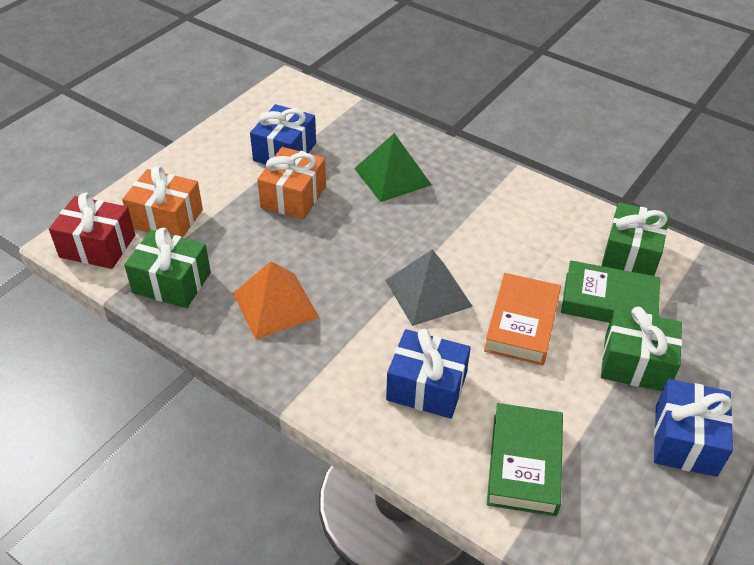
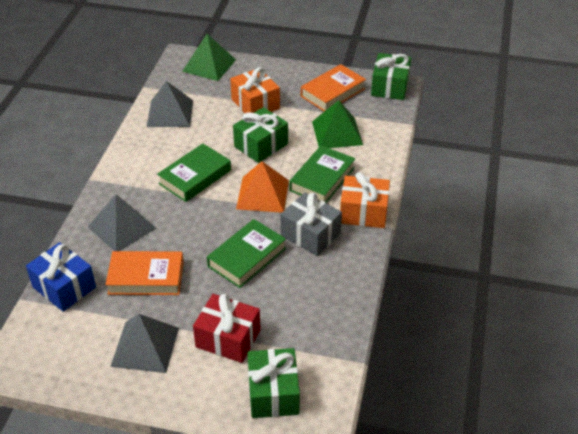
blue gift: [250,104,316,165] [386,329,471,419] [654,379,733,477] = 3 -> [26,242,96,312] = 1
green book: [487,403,563,516] [561,260,660,323] = 2 -> [157,144,231,202] [207,219,286,288] [289,145,355,203] = 3
green pyramid: [354,133,432,202] = 1 -> [182,34,236,81] [312,100,363,148] = 2
grey gift: none = 0 -> [281,193,342,256] = 1
grey pyramid: [385,249,473,326] = 1 -> [88,194,157,251] [110,314,179,373] [147,81,193,127] = 3
orange book: [484,273,561,366] = 1 -> [105,251,184,295] [301,64,366,112] = 2

